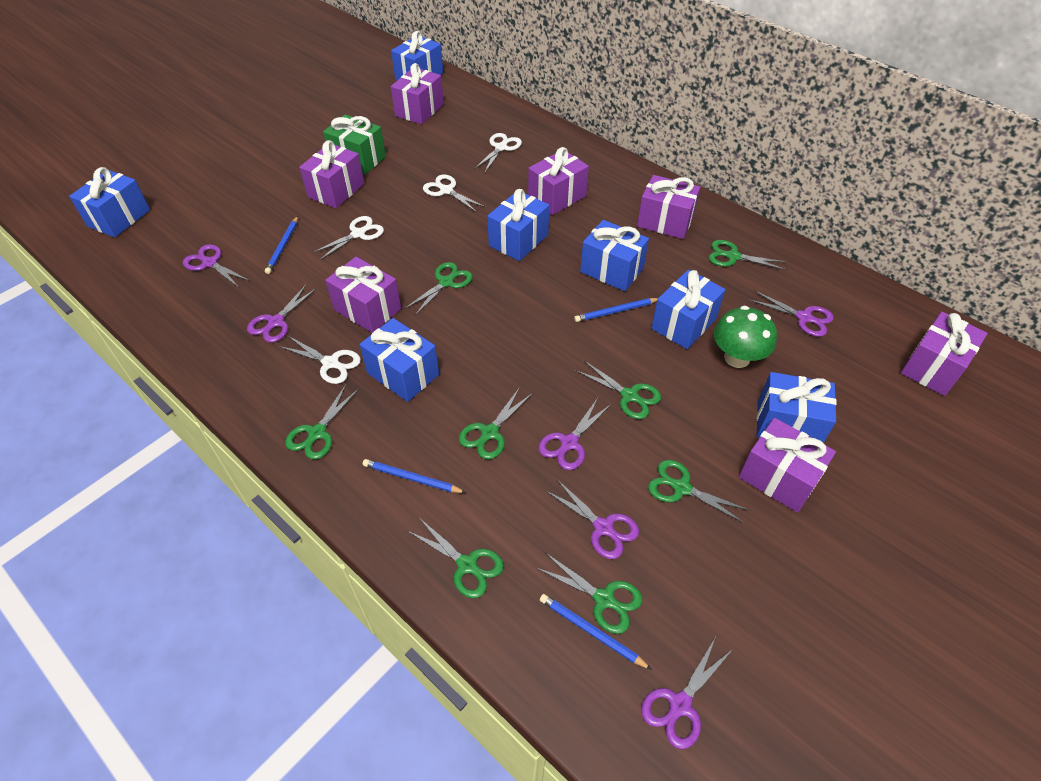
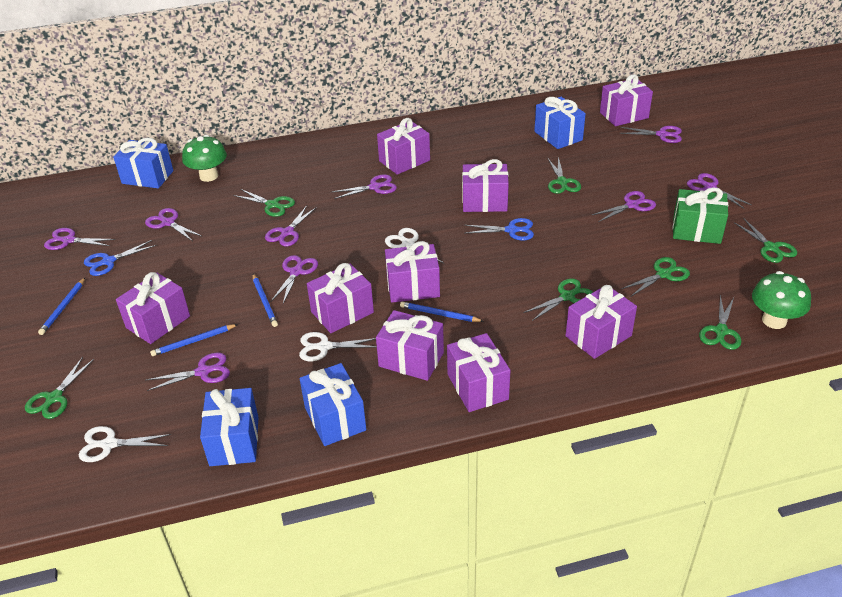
blue gift: [69,167,150,237] [360,318,439,402] [391,31,443,80] [487,189,549,261] [580,220,649,291] [651,270,726,349] [757,372,837,443] = 7 -> [113,138,173,188] [200,388,259,466] [300,363,366,446] [534,97,586,149] = 4
blue scissors: none = 0 -> [84,240,156,276] [465,218,534,240] = 2
green mushroom: [714,306,777,368] = 1 -> [182,135,227,182] [752,271,811,329] = 2
green scissors: [285,385,359,459] [404,262,473,316] [408,519,504,598] [459,387,532,460] [536,553,642,634] [575,361,661,419] [648,460,750,524] [709,240,787,270] = 8 -> [25,357,94,419] [233,189,295,217] [523,278,593,321] [548,157,581,194] [622,257,690,296] [699,295,742,350] [734,218,797,263] = 7
purple gift: [299,140,365,208] [325,257,401,333] [391,63,444,124] [528,147,589,215] [637,175,701,239] [739,418,836,512] [901,312,988,396] = 7 -> [116,272,190,344] [307,263,374,333] [376,310,444,381] [377,118,430,175] [385,241,440,303] [447,333,511,412] [462,159,509,212] [565,285,637,359] [600,74,653,126] = 9
purple scissors: [183,244,250,287] [247,284,317,343] [538,398,610,470] [545,480,639,559] [641,637,733,749] [750,290,834,337] = 6 -> [44,228,115,250] [145,208,202,241] [146,353,230,391] [265,206,317,246] [270,255,318,304] [332,174,397,199] [592,191,656,222] [620,126,682,143] [687,173,751,209] = 9
white scissors: [279,336,361,384] [312,216,384,261] [423,175,486,212] [474,133,522,172] = 4 -> [79,426,171,462] [299,332,377,361] [385,228,444,263] = 3

